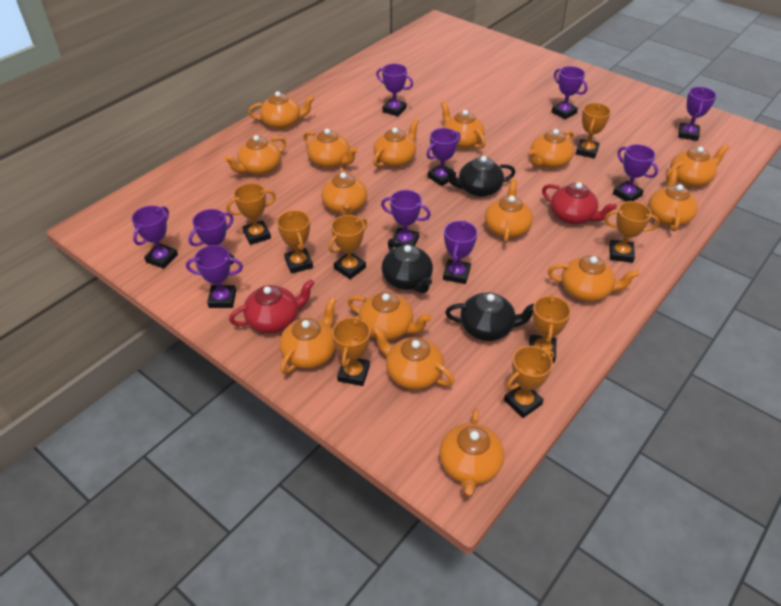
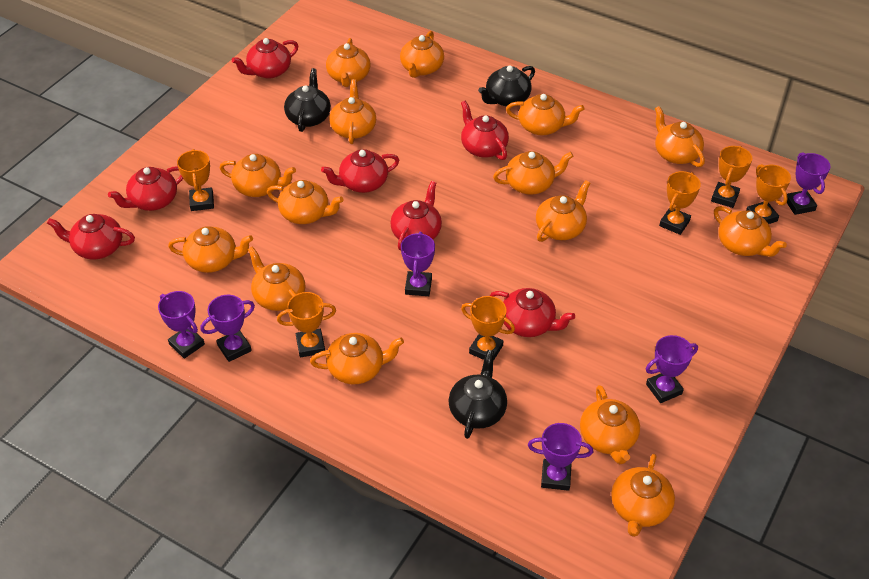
orange trophy: [226,183,276,245] [277,210,313,274] [328,215,367,279] [332,316,370,386] [504,346,554,418] [529,294,571,363] [576,103,611,158] [604,201,659,263] = 8 -> [177,149,214,211] [277,292,336,358] [461,296,515,361] [659,171,701,235] [711,146,752,208] [746,164,791,224] = 6
purple trophy: [132,206,178,269] [186,245,243,308] [188,209,235,265] [376,64,413,116] [381,190,431,248] [426,128,461,186] [443,220,477,284] [552,66,588,119] [613,144,658,202] [678,87,717,141] = 10 -> [158,291,205,359] [201,295,255,362] [401,232,435,296] [528,423,593,491] [646,335,698,403] [787,152,831,215] = 6
red teapot: [229,279,315,333] [542,182,617,225] = 2 -> [47,214,135,260] [108,166,183,211] [232,38,299,79] [321,149,399,193] [390,181,442,250] [461,101,509,160] [490,288,575,337] = 7

